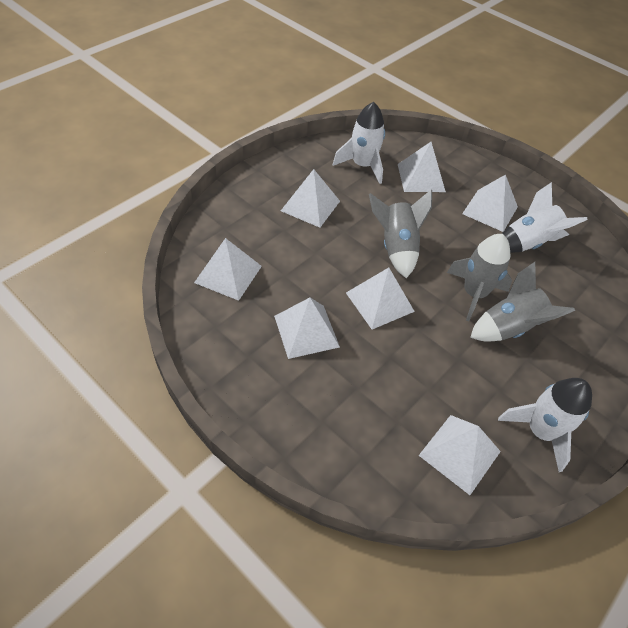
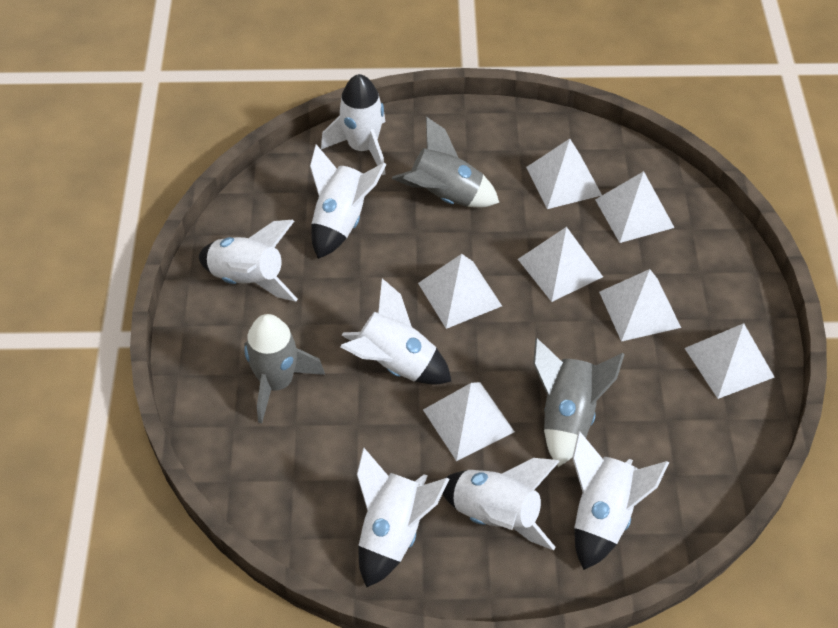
white rocket: [333,102,385,184] [498,378,592,472] [502,182,588,253] = 3 -> [199,220,298,302] [310,144,386,259] [321,74,386,175] [340,278,452,385] [357,447,449,588] [443,458,560,550] [572,431,669,570] = 7

